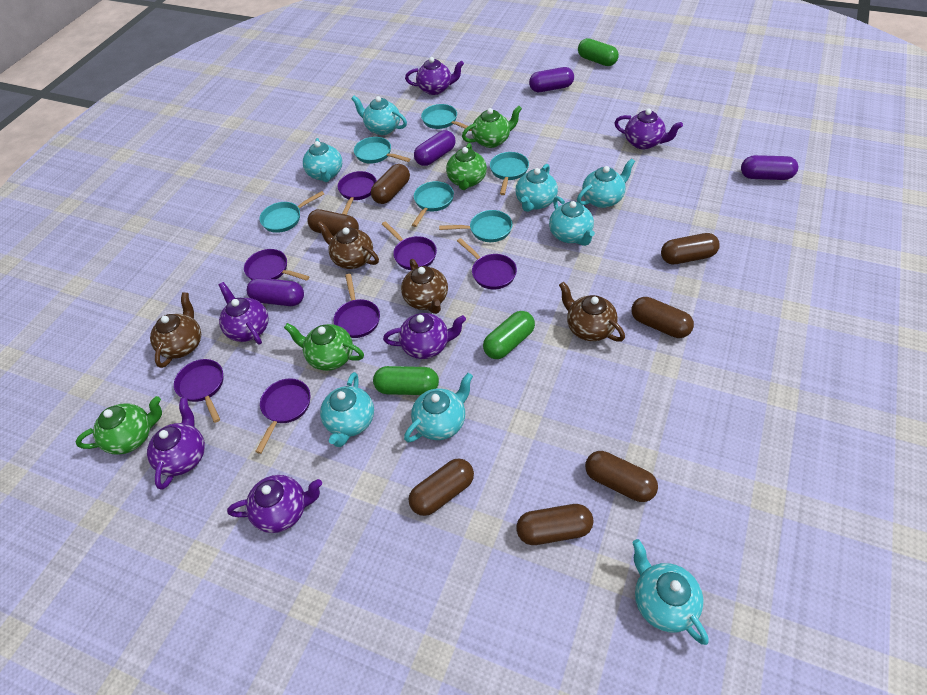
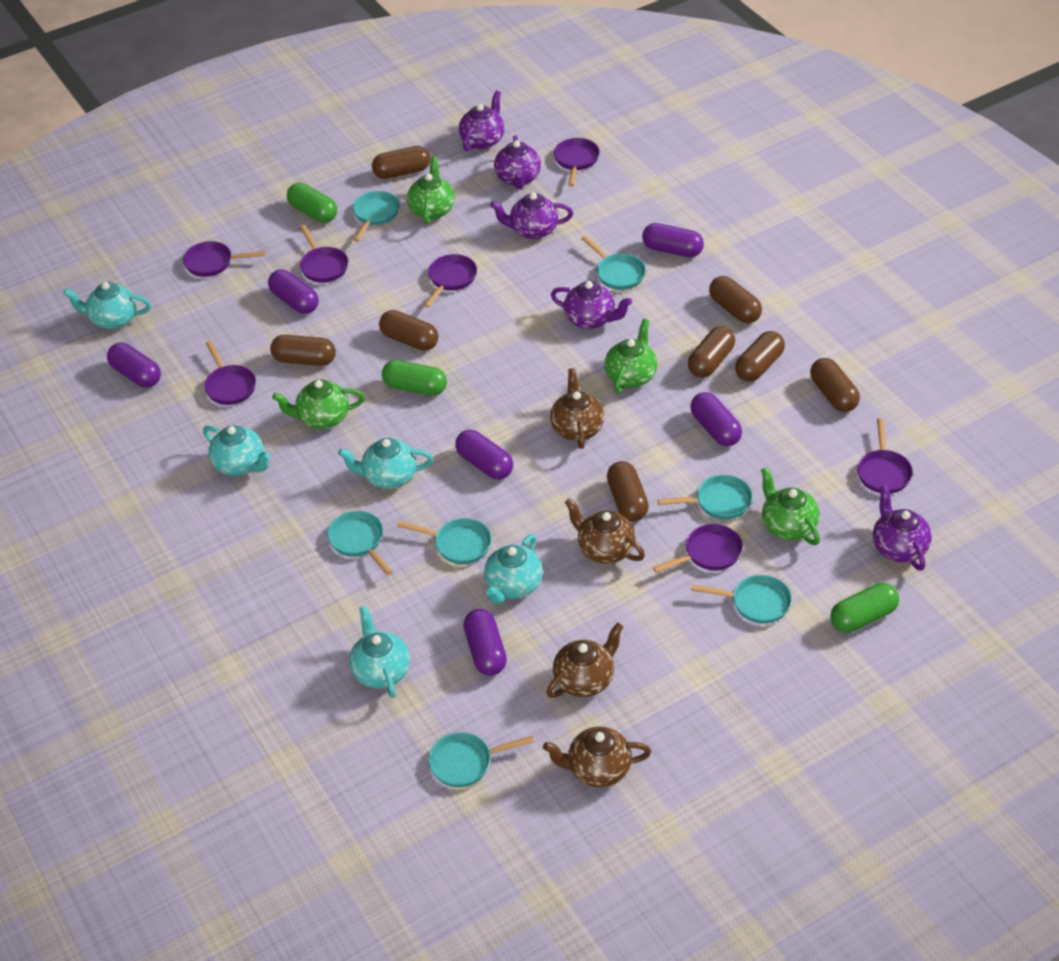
brown capsule: [307,209,359,236] [371,164,410,204] [408,458,474,516] [516,504,594,545] [585,451,658,502] [631,297,694,338] [661,233,720,264] = 7 -> [270,335,336,366] [372,146,430,179] [379,310,438,351] [607,461,649,521] [688,326,735,378] [709,276,762,323] [735,331,785,382] [810,358,860,412] = 8
purple capsule: [247,278,304,306] [414,130,455,166] [529,67,574,92] [741,155,798,180] = 4 -> [107,343,161,388] [268,270,319,314] [455,430,513,480] [463,609,507,676] [642,223,704,257] [690,392,742,446] = 6
purple teapot: [147,398,205,490] [219,282,269,345] [227,475,322,533] [383,313,466,359] [405,57,464,95] [614,109,683,150] = 6 -> [459,91,505,152] [490,192,573,239] [494,135,541,189] [551,281,632,329] [873,485,932,571] = 5
turquoise pan: [260,191,324,233] [354,137,411,164] [412,181,454,227] [421,104,472,131] [439,210,512,242] [490,152,529,195] = 6 -> [327,511,393,575] [353,191,399,242] [397,518,491,564] [428,732,534,787] [581,236,646,290] [658,475,753,519] [691,575,792,624] = 7
turquoise teapot: [303,138,342,182] [320,372,374,447] [351,96,407,135] [404,373,473,442] [515,164,558,212] [549,196,595,246] [577,158,635,208] [632,539,709,645] = 8 -> [63,282,151,329] [203,425,271,476] [338,438,433,489] [349,606,410,698] [484,534,543,604] = 5

